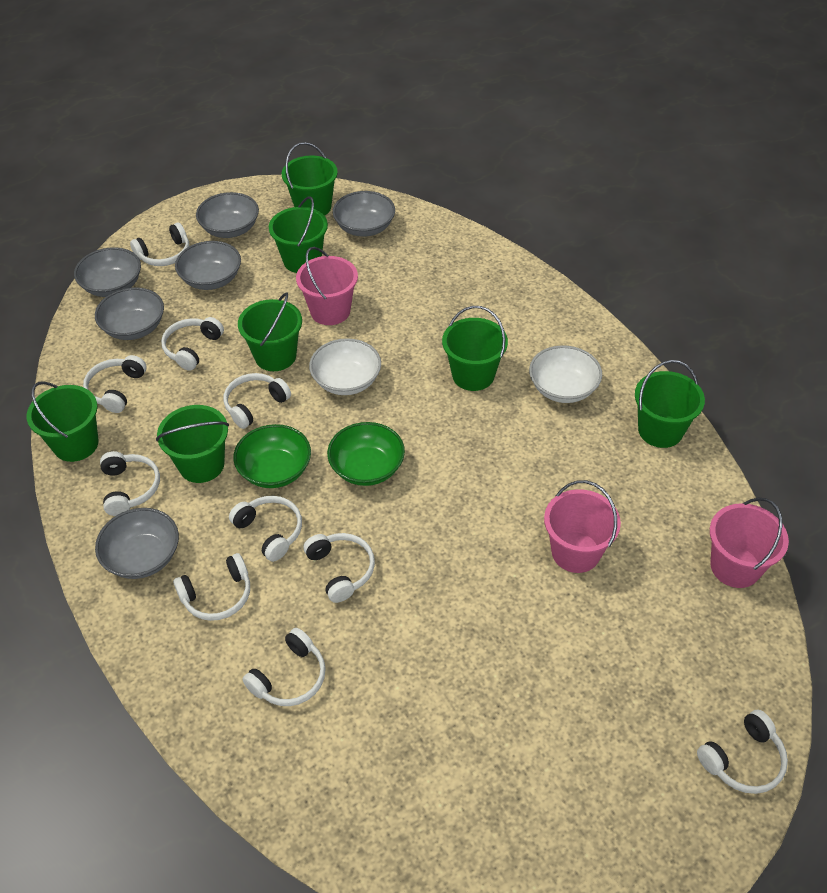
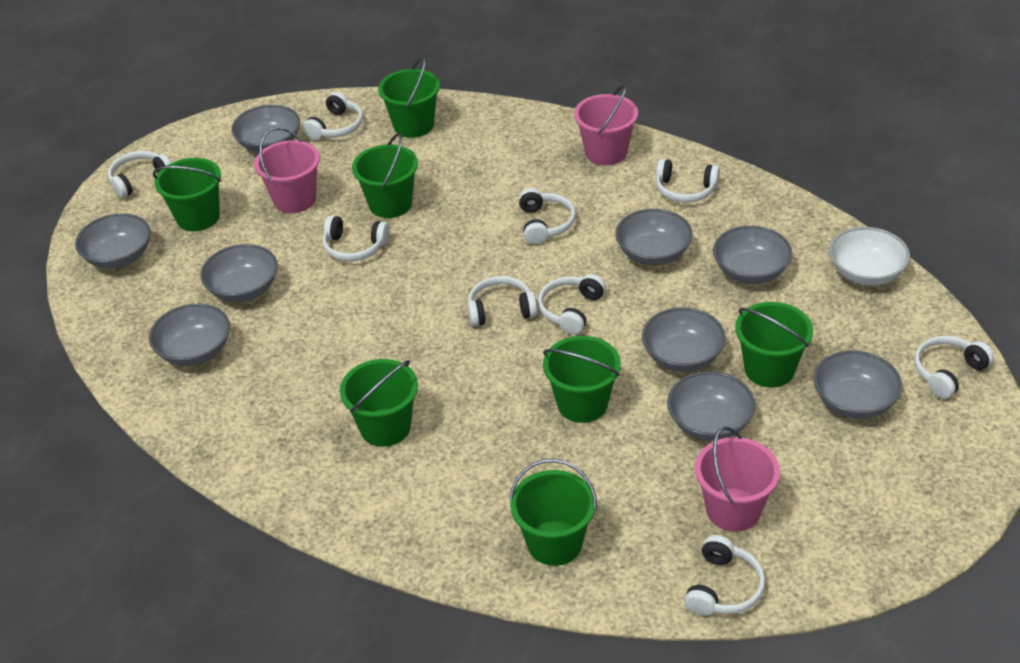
green bowl: [233,424,311,488] [327,422,405,486] = 2 -> none = 0
grey bowl: [74,247,141,297] [95,288,164,340] [95,508,179,579] [175,241,241,290] [196,192,259,238] [333,191,395,237] = 6 -> [75,213,151,269] [149,304,230,366] [200,244,278,302] [232,105,300,153] [615,209,693,265] [642,307,726,372] [667,371,755,441] [713,226,792,284] [813,351,902,419] = 9
white bowl: [309,338,381,395] [529,345,602,403] = 2 -> [829,227,910,286] = 1
white headphones: [83,355,147,413] [100,451,160,516] [130,223,189,266] [161,317,224,371] [173,553,250,621] [224,373,291,429] [229,496,302,562] [242,628,326,706] [303,533,375,603] [697,710,788,794] = 10 -> [108,151,171,198] [303,92,363,140] [323,215,390,261] [467,276,537,327] [518,188,576,244] [538,274,606,335] [656,159,720,203] [684,535,765,616] [914,336,994,399] = 9

